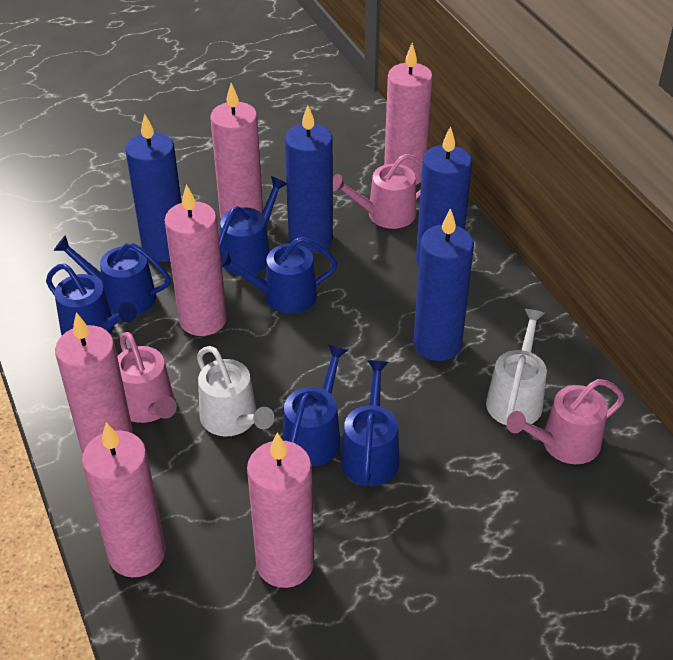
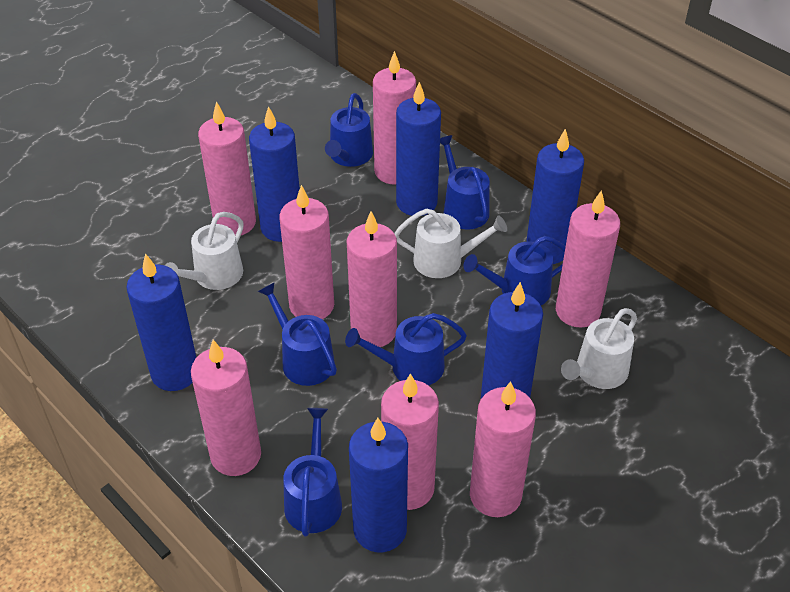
blue candle: [125,114,182,262] [285,105,333,252] [413,208,474,361] [416,126,472,266] = 4 -> [126,254,196,391] [249,106,300,242] [349,418,408,552] [396,82,441,216] [481,282,543,399] [526,129,584,264] = 6
pink candle: [55,312,134,454] [82,422,166,577] [164,184,227,336] [210,83,263,218] [247,433,314,588] [384,43,433,185] = 6 -> [191,340,261,476] [198,101,256,235] [279,185,334,319] [347,211,397,347] [373,51,416,185] [381,373,439,510] [470,381,536,517] [556,190,620,328] = 8
pink watering can: [117,332,177,423] [333,154,423,229] [507,379,625,464] = 3 -> none = 0
white watering can: [197,346,274,437] [486,309,547,425] = 2 -> [165,212,243,290] [394,209,507,278] [561,308,637,389] = 3

